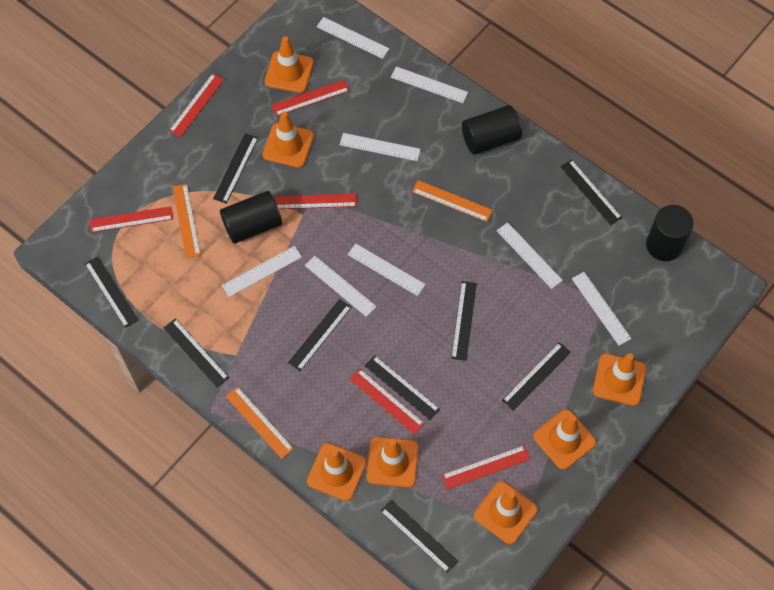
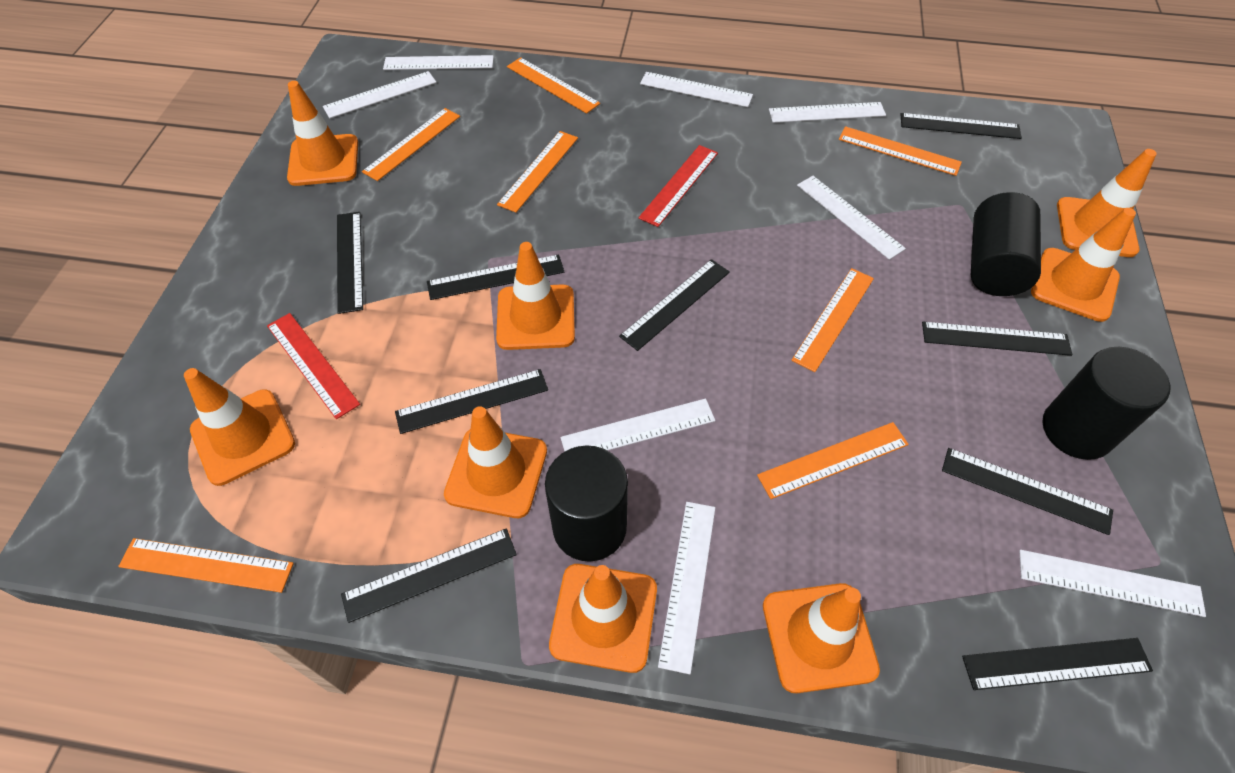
orange ruler: [173,184,201,258] [226,387,294,459] [412,180,493,222] = 3 -> [118,538,294,593] [362,108,460,181] [497,131,578,213] [507,57,600,114] [757,422,909,499] [791,268,874,372] [839,126,962,176] = 7
orange traffic cone: [262,111,314,168] [265,36,314,93] [307,443,367,501] [367,437,419,488] [474,481,537,544] [533,409,596,470] [593,353,646,406] = 7 -> [184,368,295,486] [287,81,358,186] [444,406,547,518] [496,242,575,350] [549,564,657,673] [763,583,880,693] [1031,208,1136,322] [1057,149,1157,257] = 8
red ruler: [90,206,173,233] [169,73,224,137] [271,80,350,116] [275,193,357,209] [349,369,425,435] [442,445,530,490] = 6 -> [267,313,360,419] [639,145,718,227] = 2

